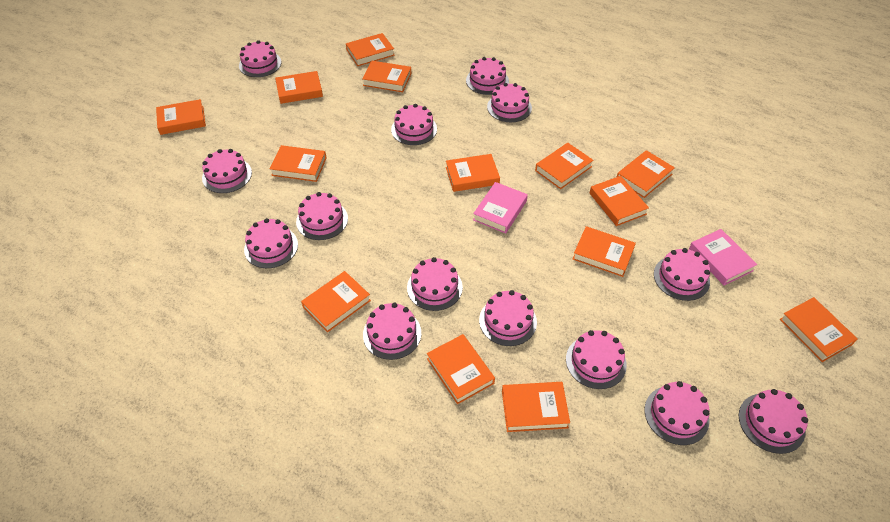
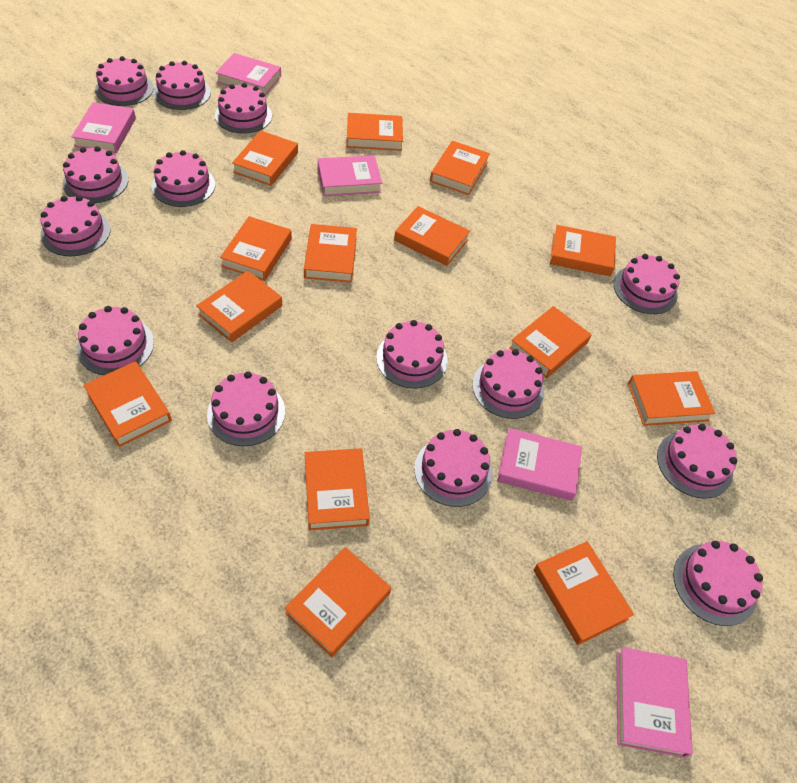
pink book: [473,182,528,234] [689,229,757,285] = 2 -> [71,102,136,153] [216,53,281,96] [318,155,382,196] [497,428,582,501] [616,647,693,757] = 5

